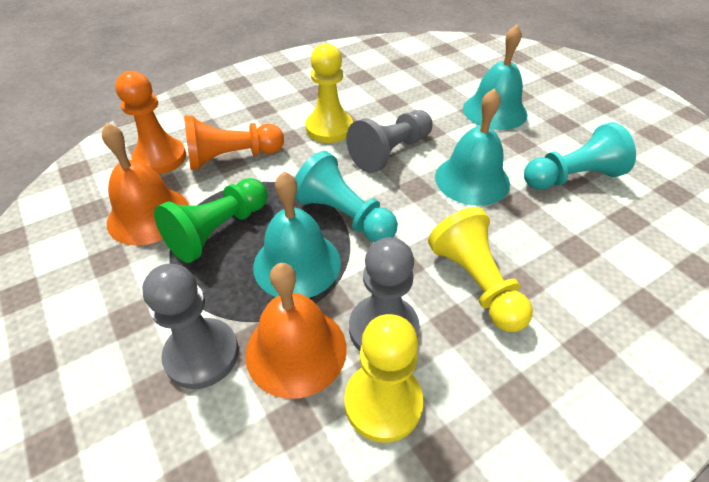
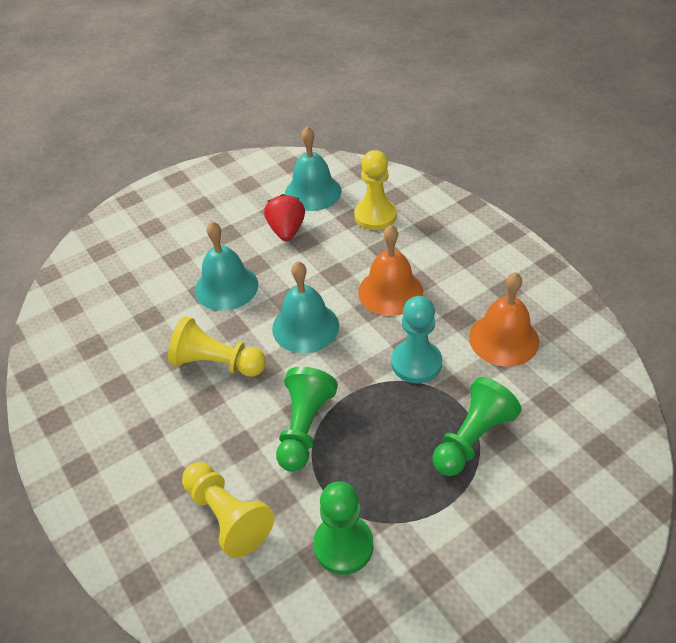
green pawn: [154,178,268,263] = 1 -> [276,367,338,472] [313,481,373,575] [433,377,521,476] = 3
grey pawn: [142,264,239,389] [346,110,433,173] [349,237,420,351] = 3 -> none = 0
orange pawn: [115,71,186,175] [184,115,284,170] = 2 -> none = 0
red strawberry: none = 0 -> [264,194,305,241] = 1
turquoise pawn: [295,151,398,242] [524,122,636,190] = 2 -> [391,296,442,383] = 1

